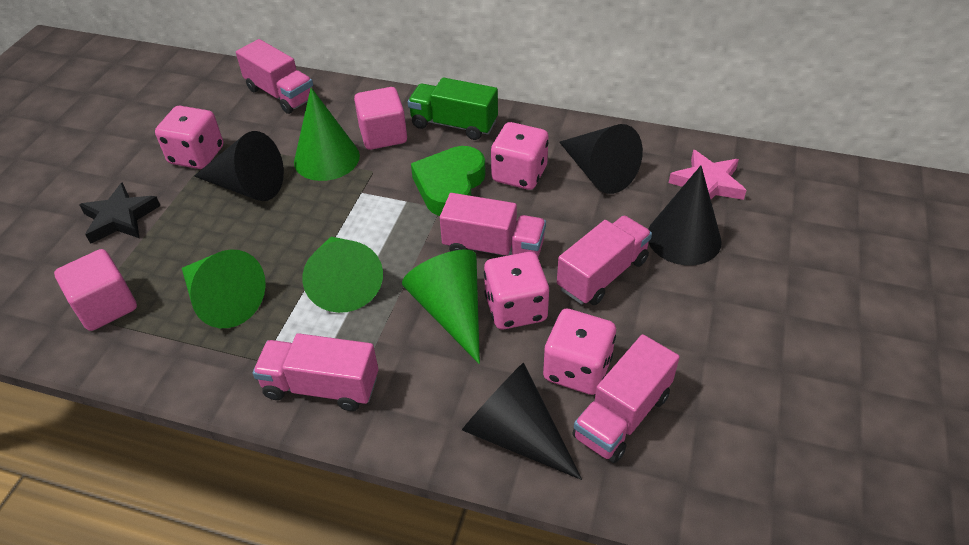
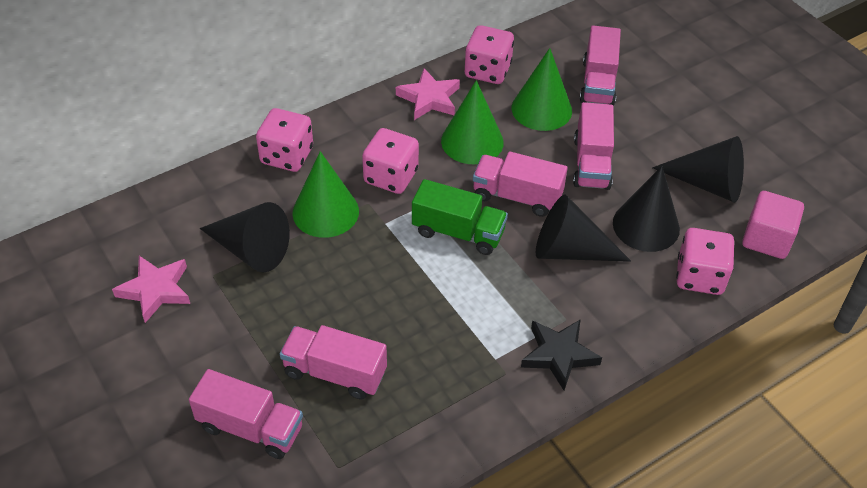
green cone: [182,249,266,328] [294,88,360,181] [302,237,383,313] [402,250,480,364] = 4 -> [292,151,359,238] [441,80,504,164] [512,48,572,131] = 3
green heart: [411,146,486,216] = 1 -> none = 0
pink cube: [54,249,137,331] [354,87,407,150] = 2 -> [742,191,804,259] = 1
pink star: [669,150,747,200] = 1 -> [112,256,190,323] [396,68,460,120] = 2

